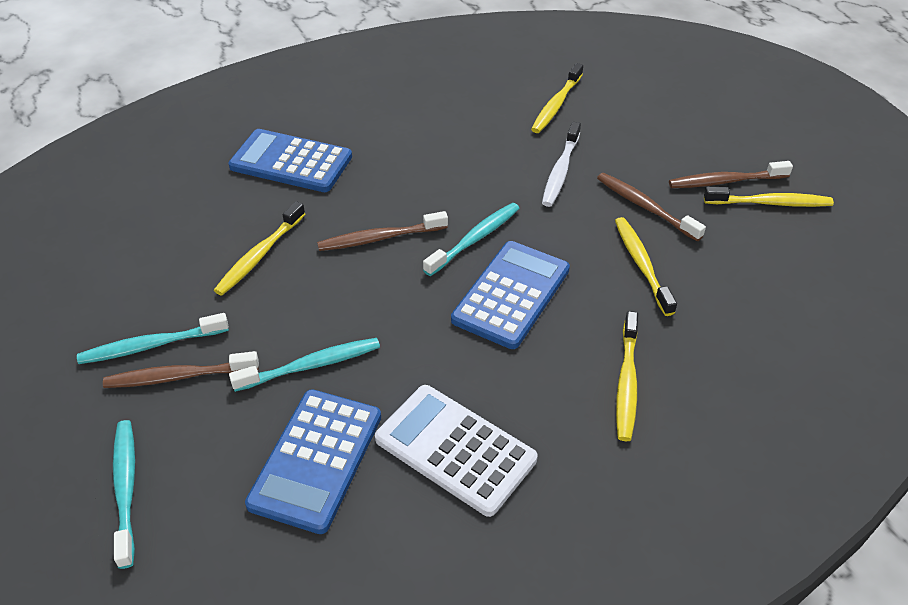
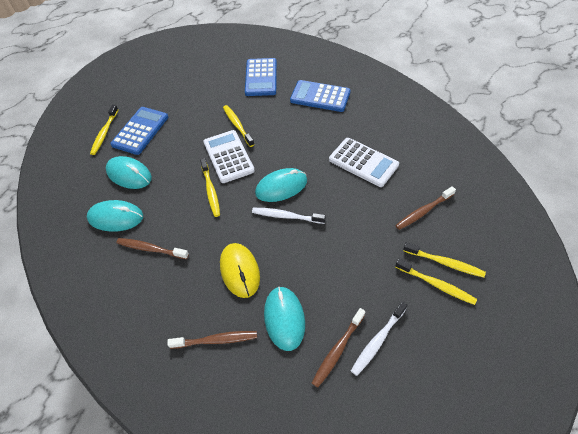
turquoise mouse: none = 0 -> [87,200,143,232] [106,156,152,189] [255,168,307,202] [264,287,305,351] = 4
turquoise toothbrush: [77,313,229,364] [113,420,135,569] [229,338,380,392] [423,203,520,276] = 4 -> none = 0
white calculator: [375,385,538,517] = 1 -> [203,130,255,183] [329,138,399,187] = 2
white toothbrush: [542,122,581,207] = 1 -> [252,208,326,224] [351,301,407,376] = 2
yellow mouse: none = 0 -> [220,243,260,298] = 1

